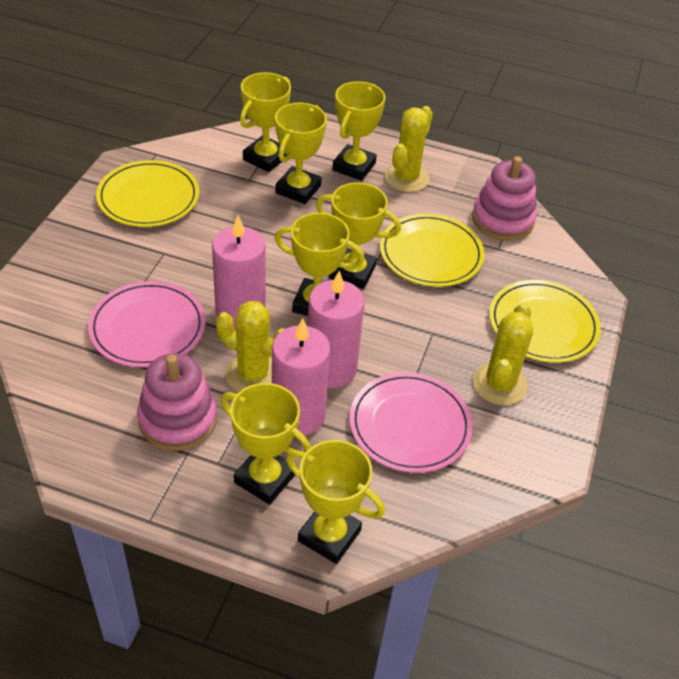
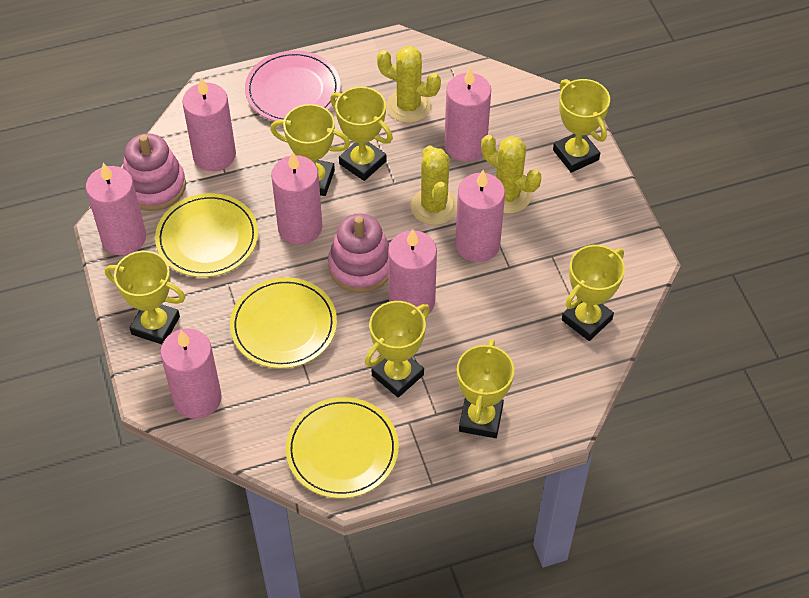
pink candle: [212,215,266,331] [272,318,331,436] [308,271,365,388] = 3 -> [86,163,146,255] [160,328,222,419] [182,78,236,171] [271,152,323,245] [388,229,437,315] [444,68,491,161] [455,170,505,262] = 7
pink plate: [88,281,205,367] [349,372,473,473] = 2 -> [245,51,341,121] = 1

